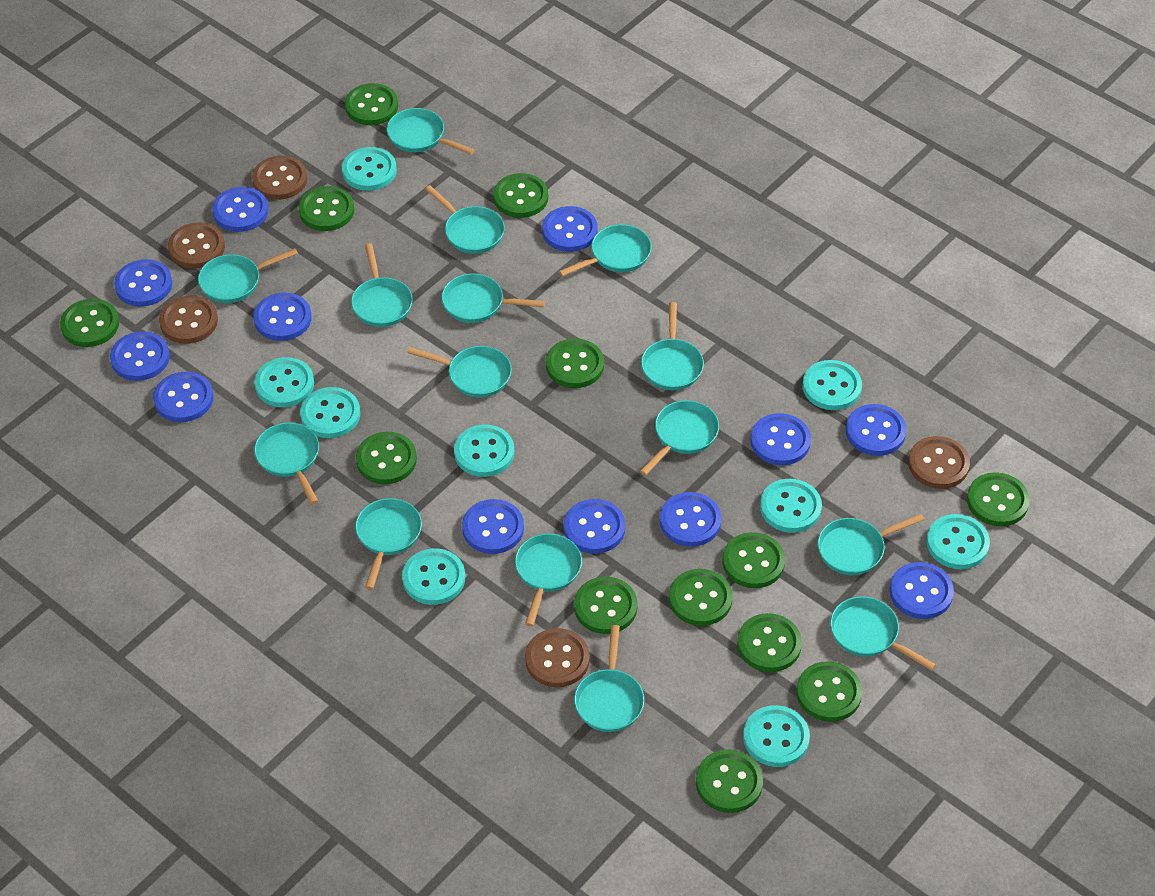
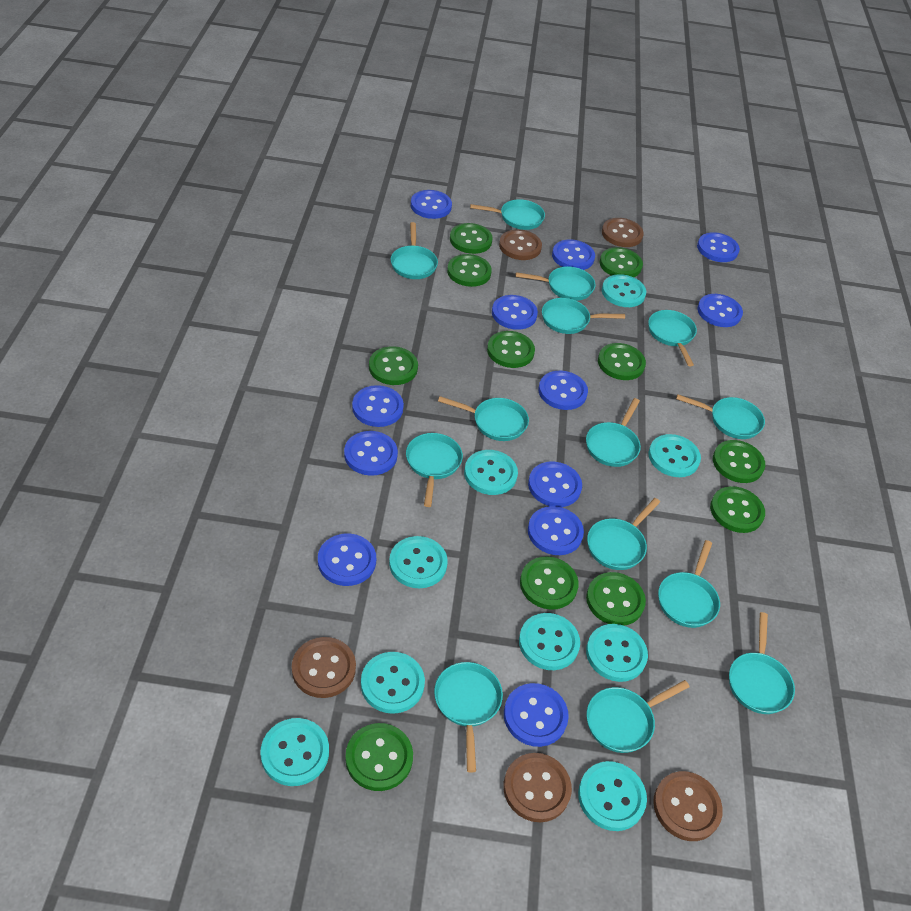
green button: [60,299,119,347] [299,186,354,231] [345,83,398,125] [356,432,417,484] [493,173,548,218] [546,338,604,388] [574,577,637,634] [669,569,733,626] [696,749,763,813] [722,532,785,588] [737,613,802,672] [796,661,862,722] [967,472,1030,526] = 13 -> [345,723,413,791] [369,346,418,385] [447,254,492,287] [450,223,493,254] [487,331,535,368] [520,556,579,610] [586,572,646,626] [598,343,646,380] [599,247,643,277] [710,486,765,533] [713,440,765,483] = 11
turquoise pan: [198,248,298,303] [254,423,319,504] [351,243,413,327] [355,498,422,590] [387,108,475,155] [407,346,512,398] [425,185,505,254] [441,273,545,323] [515,534,582,627] [559,224,652,277] [574,625,644,732] [640,400,719,475] [641,302,704,390] [818,514,924,575] [830,596,936,671] = 15 -> [390,222,438,279] [406,433,463,507] [434,662,503,773] [438,396,529,441] [470,199,545,230] [516,267,595,301] [542,298,625,334] [586,398,641,467] [587,498,660,570] [587,680,689,753] [648,310,697,366] [658,540,720,628] [676,394,765,439] [729,612,795,714] = 14

